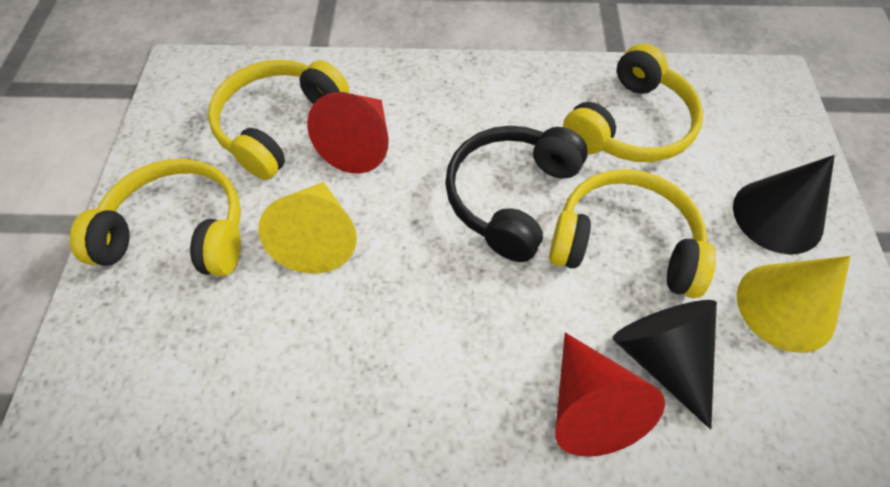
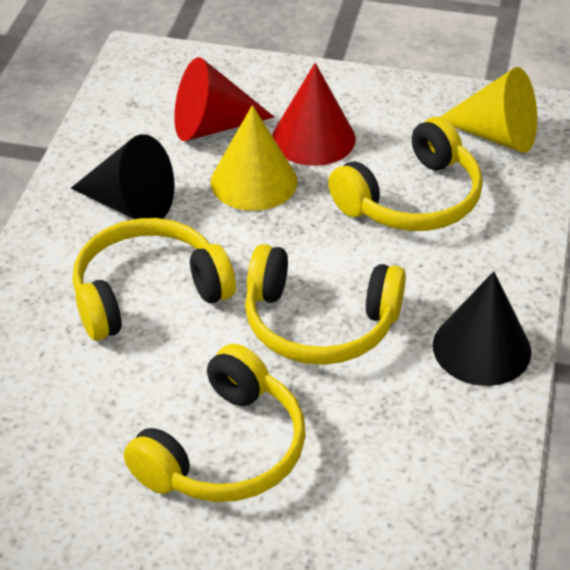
black headphones: [445,126,588,262] = 1 -> none = 0

